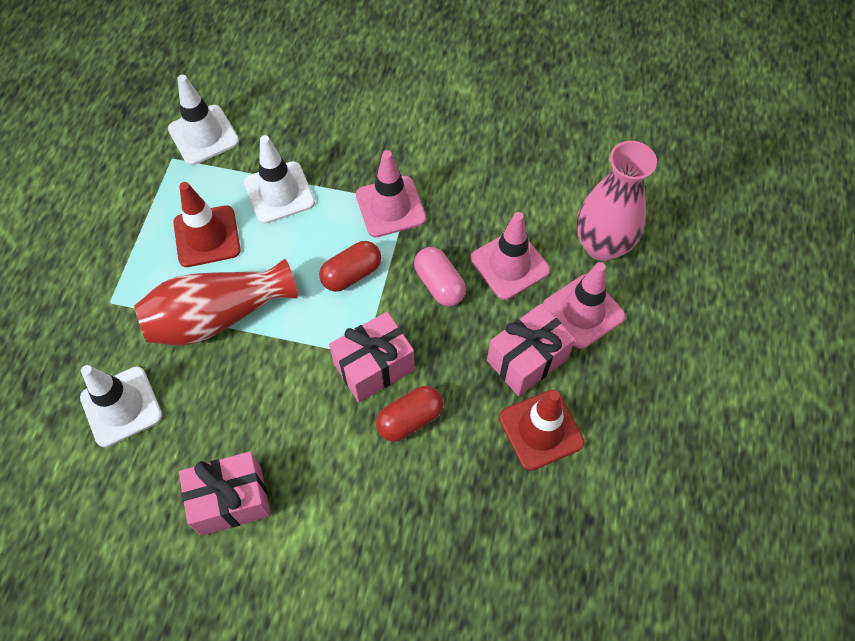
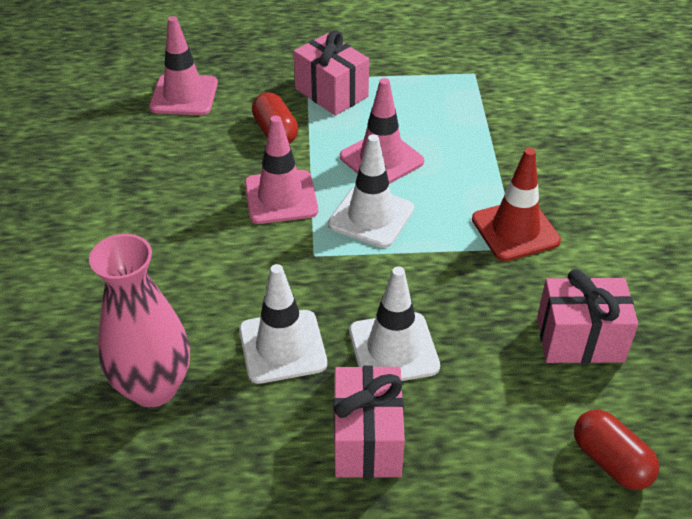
pink capsule: [414,247,466,306] = 1 -> none = 0
red traffic cone: [173,182,241,267] [499,390,584,471] = 2 -> [472,148,561,261] = 1
red vase: [134,259,298,345] = 1 -> none = 0

